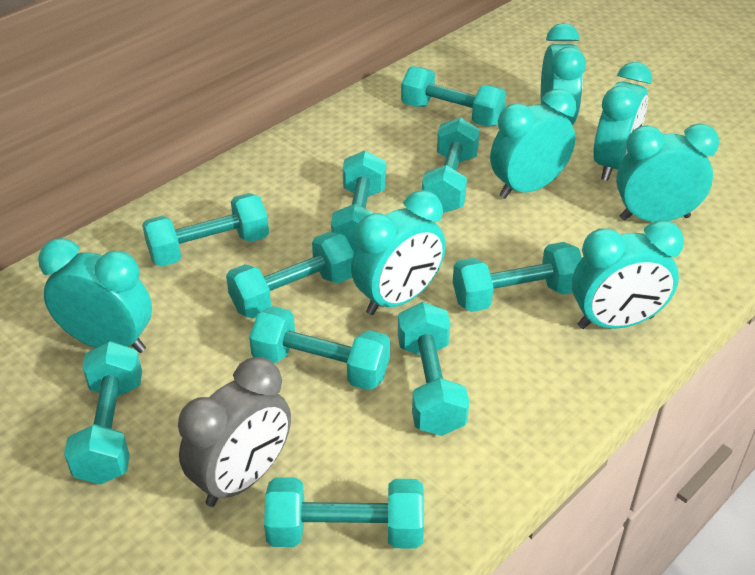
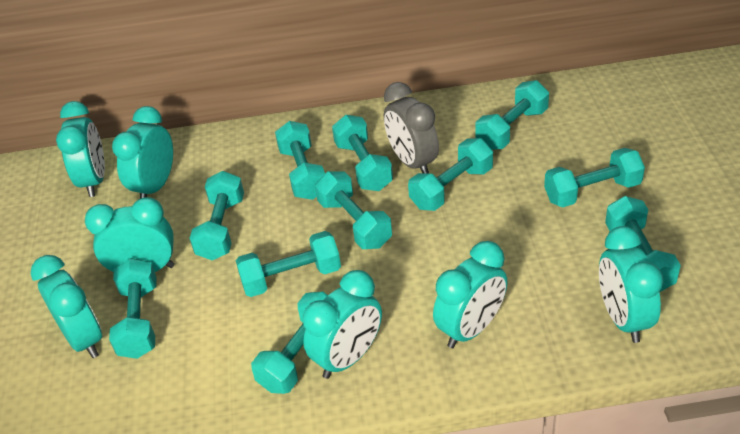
turquoise dumbbell: [64,341,142,484] [142,193,269,267] [226,232,354,318] [249,306,390,390] [264,477,424,549] [331,150,386,252] [398,302,469,436] [401,66,506,127] [422,117,480,213] [453,242,582,312] = 10 -> [109,258,157,359] [189,171,244,260] [236,231,341,297] [251,292,328,394] [275,121,325,200] [315,171,392,249] [332,115,393,191] [408,138,493,211] [475,80,549,150] [544,148,645,208] [605,196,681,292] = 11

